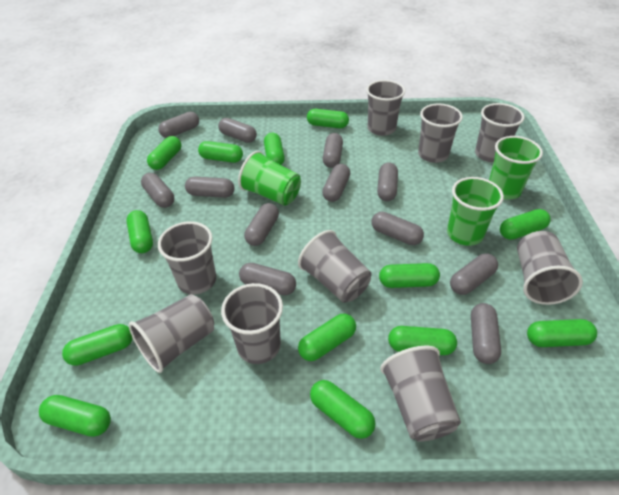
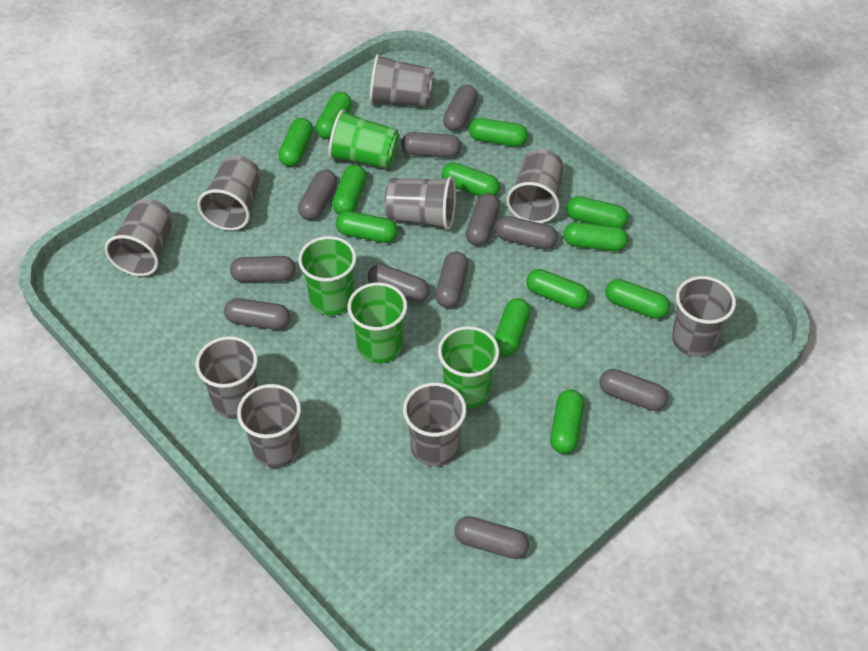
green capsule: [39,395,111,437] [62,324,133,366] [126,210,153,253] [147,136,181,170] [198,141,243,163] [264,133,285,165] [298,314,356,361] [307,109,349,128] [310,380,376,439] [379,263,440,288] [388,326,457,355] [500,209,551,240] [527,319,597,347] = 13 -> [279,118,313,167] [316,92,352,139] [332,165,366,215] [336,211,398,243] [442,162,500,196] [469,118,528,147] [494,298,530,356] [526,269,589,309] [550,389,584,454] [564,222,628,251] [566,196,628,228] [605,279,670,319] = 12
green cup: [238,151,301,206] [447,177,504,246] [489,136,543,200] = 3 -> [298,236,356,316] [328,109,400,169] [348,282,407,363] [438,326,499,409] = 4
grey capsule: [141,173,174,208] [158,112,199,138] [185,177,235,198] [218,118,257,143] [239,263,296,295] [244,203,279,246] [322,164,350,202] [323,133,343,168] [372,212,424,245] [377,162,398,201] [450,253,498,295] [471,303,501,364] = 12 -> [224,298,290,330] [230,256,296,282] [298,170,337,220] [368,264,429,303] [401,132,461,158] [435,252,468,308] [443,85,478,131] [454,516,529,559] [466,193,500,246] [495,216,558,249] [599,369,668,411] = 11

